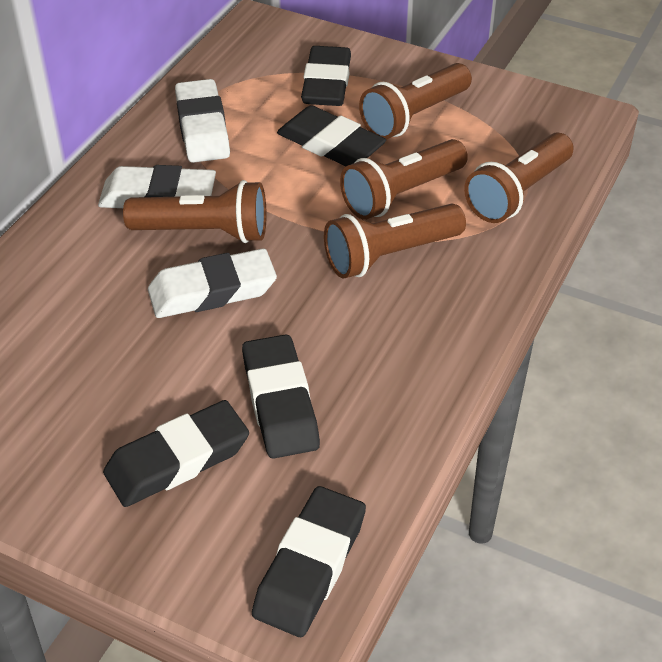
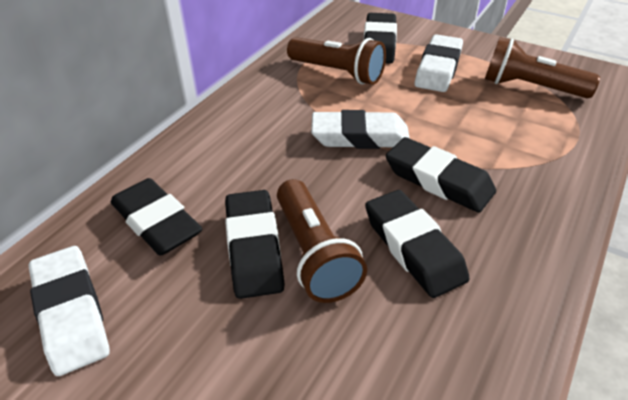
brown flashlight: [123,180,267,243] [324,203,466,279] [340,139,468,220] [359,63,472,139] [464,132,574,223] = 5 -> [277,179,367,303] [287,37,386,85] [485,37,600,98] = 3

